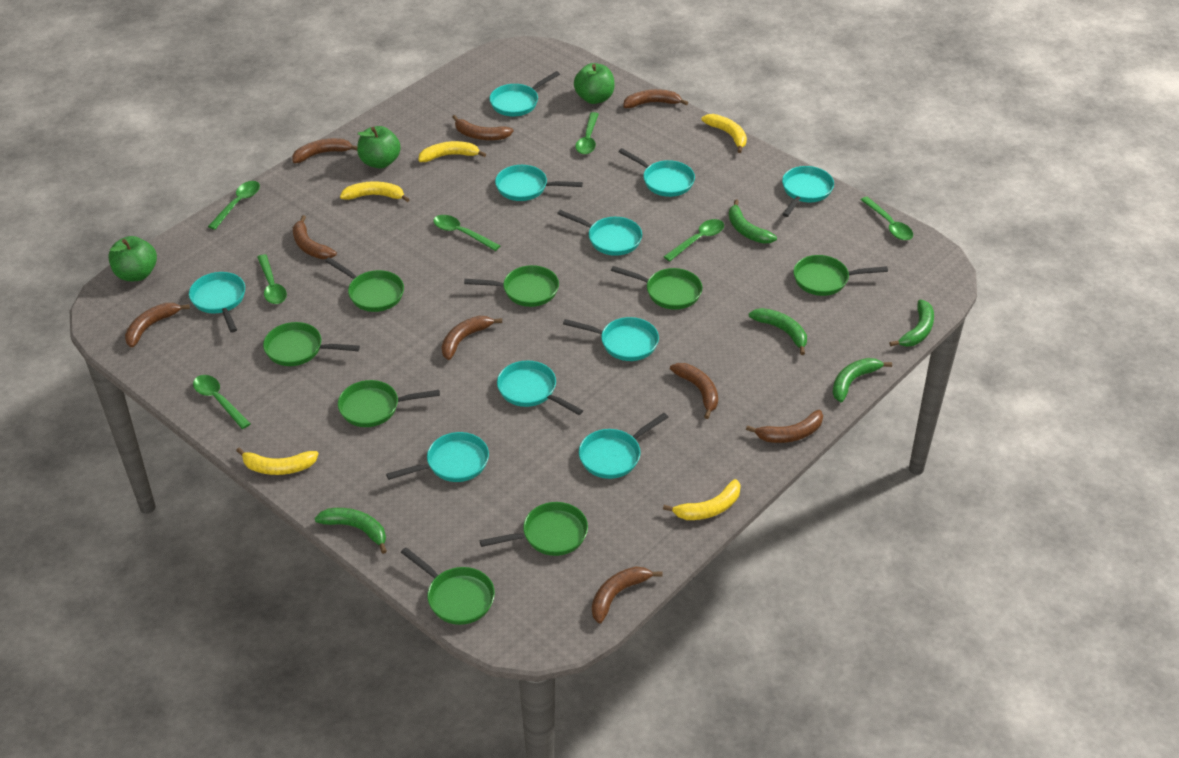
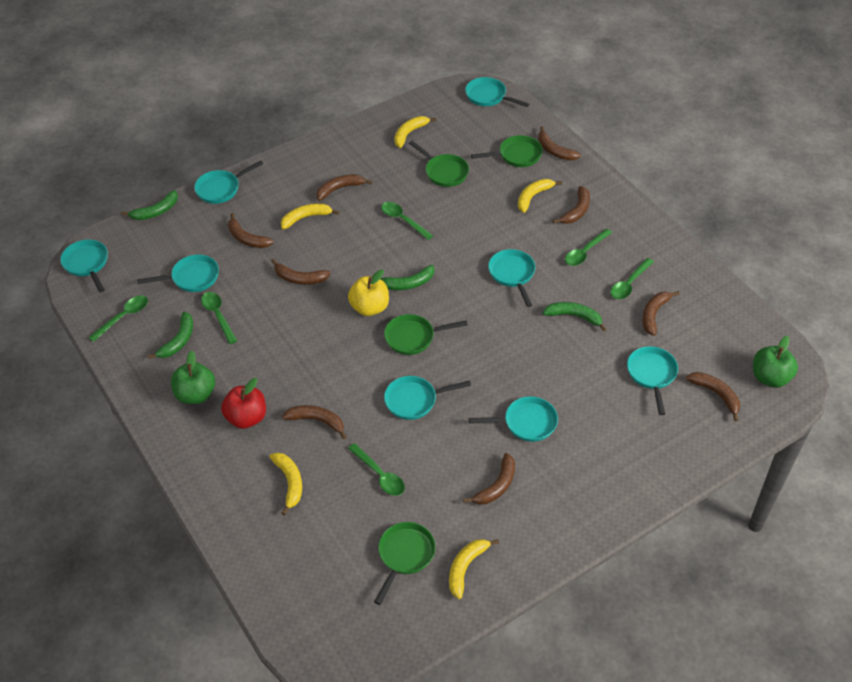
green apple: [108,236,157,281] [357,126,401,169] [574,63,615,104] = 3 -> [171,351,215,404] [753,336,798,388] = 2
green banana: [314,508,387,554] [729,199,777,243] [749,308,807,355] [832,358,892,402] [889,299,934,347] = 5 -> [121,190,178,220] [148,312,193,359] [381,265,434,290] [543,302,606,331] = 4
green pan: [263,322,360,366] [325,257,404,312] [338,380,440,427] [401,547,495,625] [464,265,559,307] [479,502,588,556] [611,266,702,310] [793,255,888,296] = 8 -> [374,522,436,605] [384,314,468,355] [409,141,469,187] [471,135,543,167] = 4
green spoon: [193,375,251,429] [208,181,260,230] [257,254,287,304] [433,215,500,251] [575,112,599,154] [663,219,724,261] [861,197,913,240] = 7 -> [88,295,148,342] [201,292,237,344] [348,443,405,496] [381,202,433,240] [565,229,612,266] [610,258,654,299] = 6
red apple: none = 0 -> [221,378,266,429] = 1
turquoise pan: [189,272,245,333] [386,432,489,482] [489,71,560,116] [495,165,583,201] [497,360,583,415] [557,210,642,256] [563,317,659,361] [579,413,668,479] [619,148,695,197] [782,166,834,217] = 10 -> [60,239,108,292] [137,255,219,292] [194,161,263,204] [384,376,471,420] [465,77,529,107] [469,396,558,442] [488,249,536,307] [627,346,678,415] = 8
yellow apple: none = 0 -> [348,270,389,316] = 1

